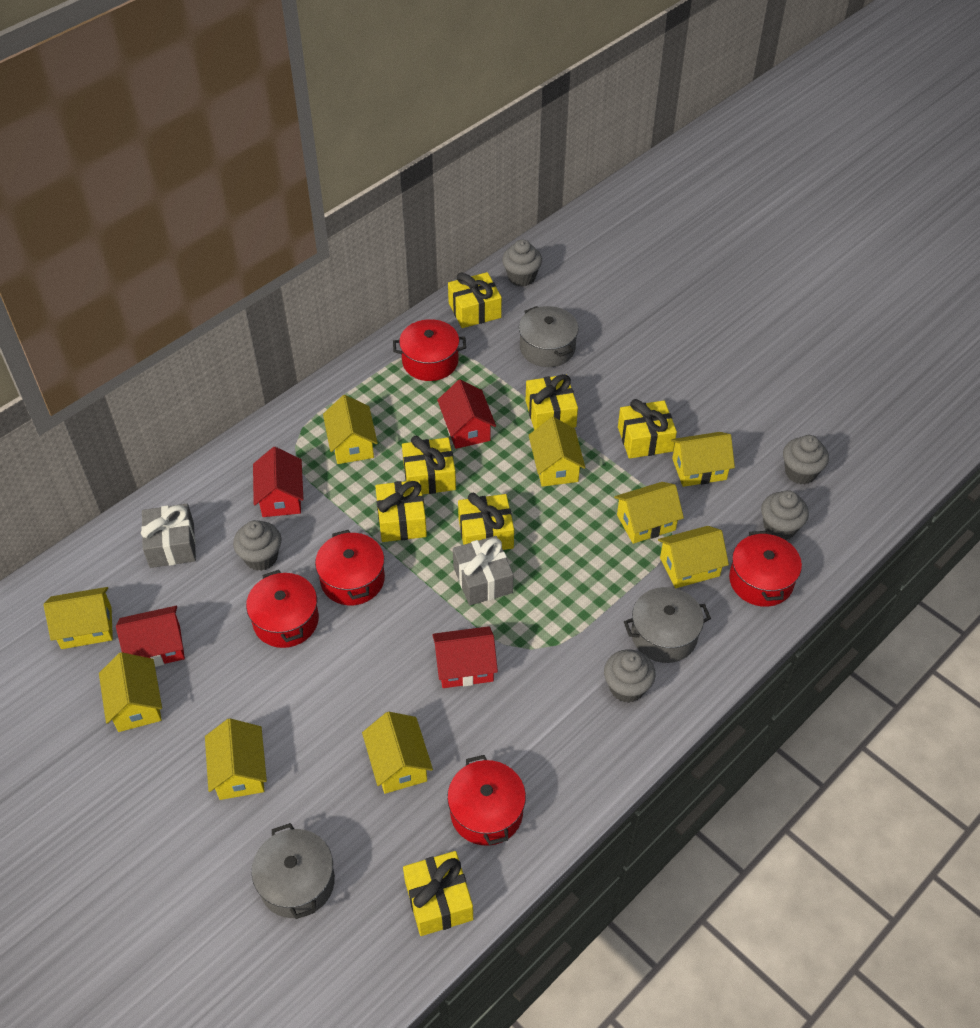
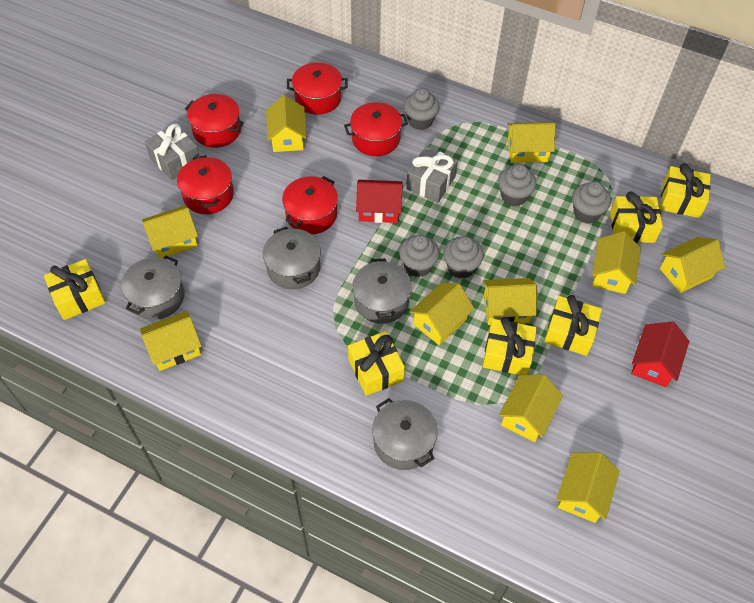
grey pot: [252,823,335,919] [519,306,578,367] [624,587,711,663] = 3 -> [121,255,185,320] [263,227,321,289] [352,258,412,324] [372,398,438,470] = 4
red house: [116,606,185,667] [253,447,303,517] [432,626,498,688] [437,380,496,449] = 4 -> [356,180,402,223] [631,322,689,387] = 2
yellow gift: [375,480,427,542] [402,436,456,495] [403,851,473,936] [448,272,502,328] [458,493,514,550] [526,374,578,430] [618,399,677,459] = 7 -> [44,259,106,320] [348,331,405,396] [483,317,537,375] [544,295,602,356] [610,191,663,243] [660,163,711,218] = 6
yellow house: [44,587,113,649] [99,652,162,732] [205,718,267,800] [323,395,378,464] [362,712,433,794] [529,417,586,487] [614,482,684,544] [658,526,729,588] [671,432,735,487] = 9 -> [140,311,202,371] [142,206,198,258] [266,95,307,152] [410,283,474,345] [483,278,537,325] [499,375,563,442] [507,122,555,163] [556,453,620,523] [592,231,641,294] [660,237,725,293] = 10

